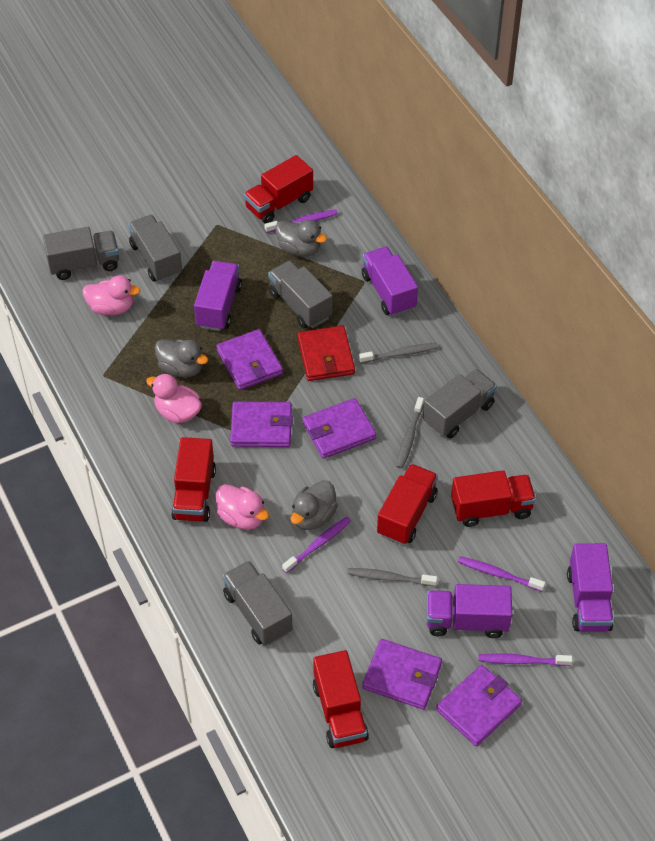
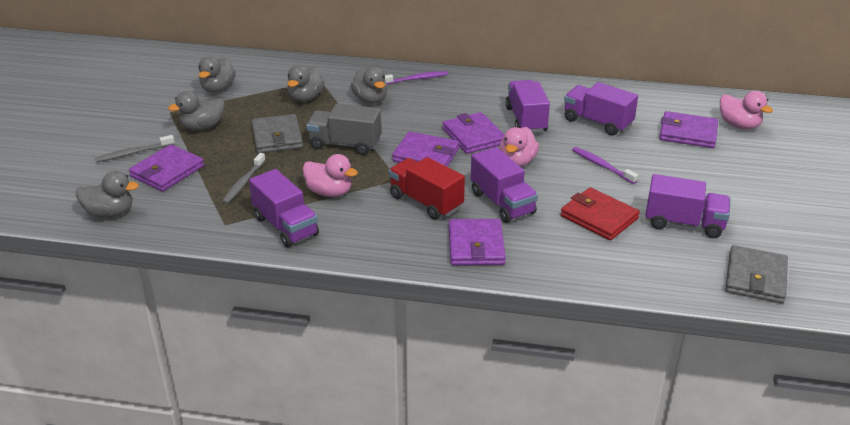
grey duck: [155,339,208,378] [275,220,327,257] [291,480,338,530] = 3 -> [76,171,139,218] [168,91,225,130] [198,56,236,92] [288,65,325,102] [351,67,387,104] = 5
grey toothbrush: [347,568,437,587] [359,343,438,363] [396,397,424,469] = 3 -> [95,135,175,162] [222,153,266,204] = 2
grey truck: [43,227,119,280] [128,215,182,282] [223,561,293,645] [268,261,333,328] [423,369,497,438] = 5 -> [306,104,381,155] = 1
grey wallet: none = 0 -> [252,114,303,153] [725,245,788,304] = 2
purple toothbrush: [264,210,338,233] [282,517,351,573] [458,556,545,592] [478,653,573,666] = 4 -> [385,71,448,84] [572,147,638,184] = 2
purple truck: [194,261,242,331] [362,247,418,316] [427,584,512,638] [567,543,614,632] = 4 -> [249,169,319,248] [471,147,538,223] [505,80,550,133] [564,82,638,136] [645,174,731,238] = 5
red truck: [171,437,216,522] [244,155,313,223] [313,650,369,748] [377,464,438,545] [451,470,536,527] = 5 -> [389,157,465,220] = 1

